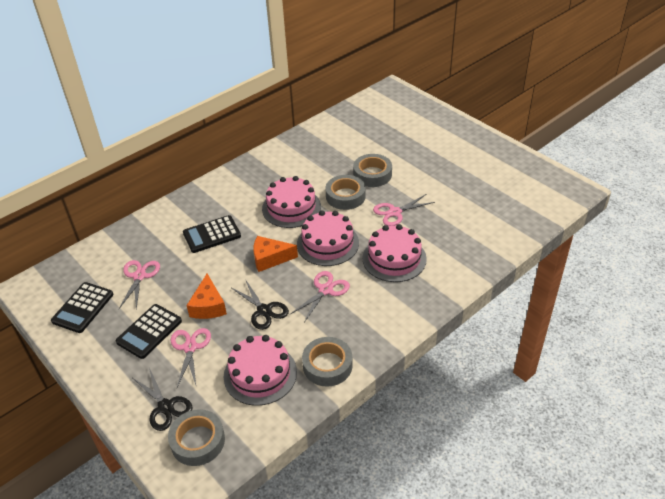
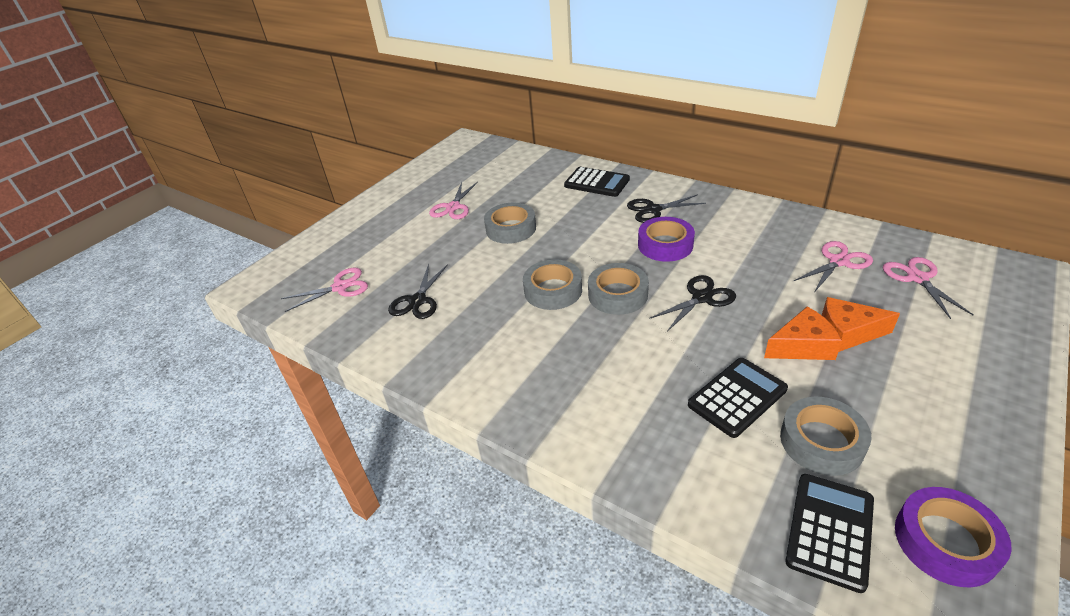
black scissors: [133,368,193,431] [232,279,289,330] = 2 -> [388,264,448,319] [627,194,706,223] [649,275,736,331] = 3
pink cake: [224,335,297,406] [262,176,321,228] [297,210,359,266] [362,224,427,282] = 4 -> none = 0
purple tape: none = 0 -> [638,217,695,262] [895,487,1012,587] = 2

